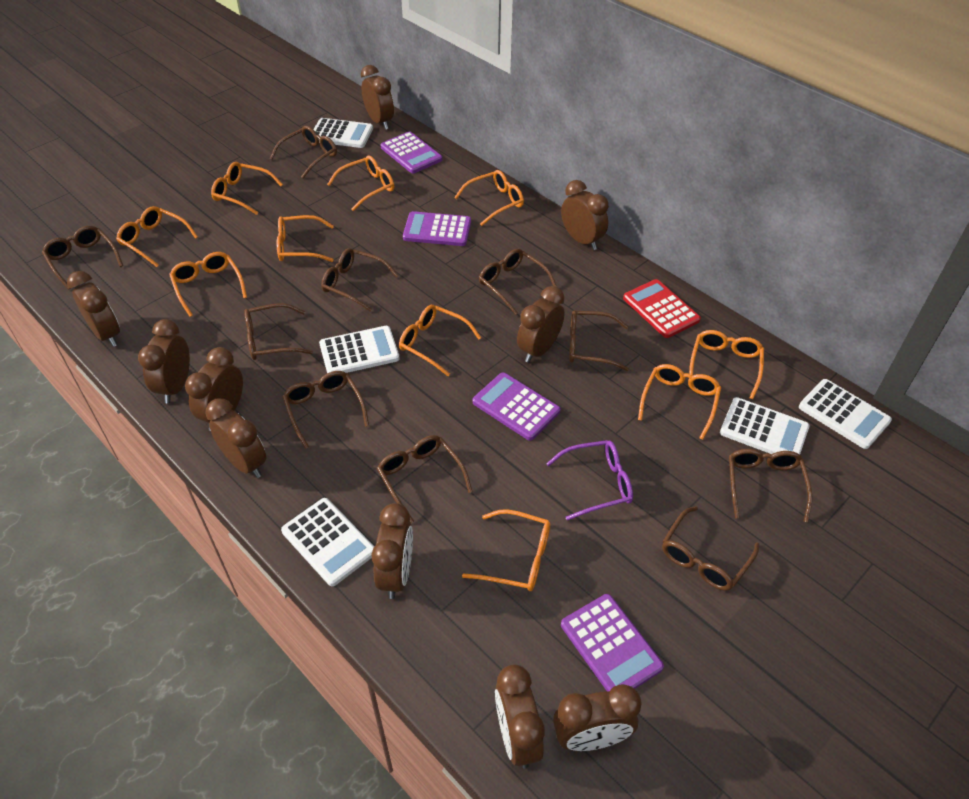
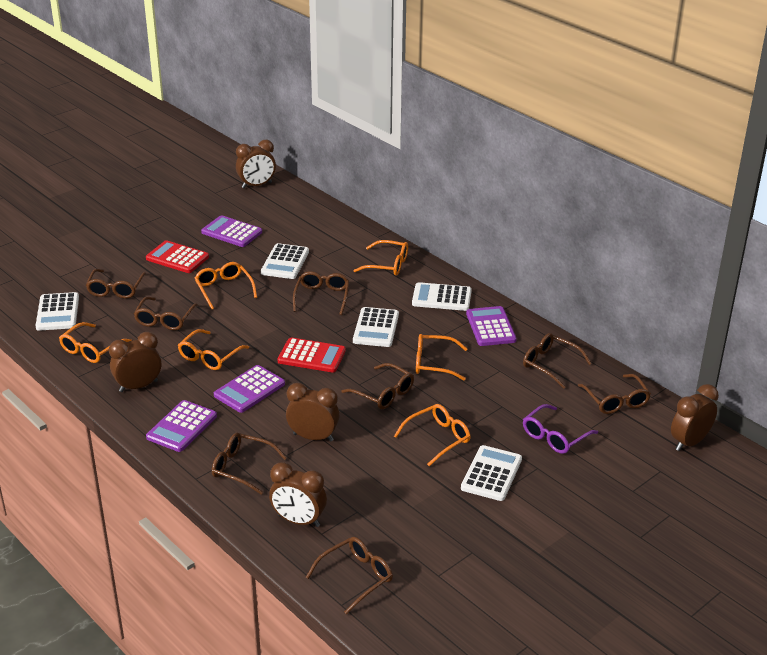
brown clock: [67,271,120,347] [138,319,190,403] [185,347,243,431] [205,398,266,478] [361,65,394,130] [371,503,413,599] [495,665,544,768] [517,286,565,363] [553,684,642,751] [561,180,609,250] = 10 -> [109,332,162,392] [236,140,276,188] [269,462,327,527] [286,383,340,441] [671,384,719,451] = 5
brown glasses: [42,226,123,290] [244,303,313,360] [270,126,337,179] [282,371,369,449] [321,248,399,311] [377,435,473,523] [479,249,557,315] [569,310,629,371] [662,506,759,591] [729,449,813,522] = 10 -> [86,269,147,299] [134,297,199,330] [212,433,287,495] [293,271,349,315] [306,537,393,615] [341,363,414,409] [523,333,592,389] [578,374,651,414] = 8
orange glasses: [116,206,198,267] [169,252,247,317] [211,162,283,215] [277,215,334,262] [327,156,394,211] [399,305,481,376] [454,170,524,226] [462,509,550,591] [638,364,721,440] [689,330,764,399] = 10 -> [59,322,132,363] [178,329,249,370] [195,262,257,309] [353,240,408,276] [394,404,471,466] [416,334,468,380] = 6
red calculator: [623,279,701,338] = 1 -> [146,240,209,273] [278,338,346,373] = 2

